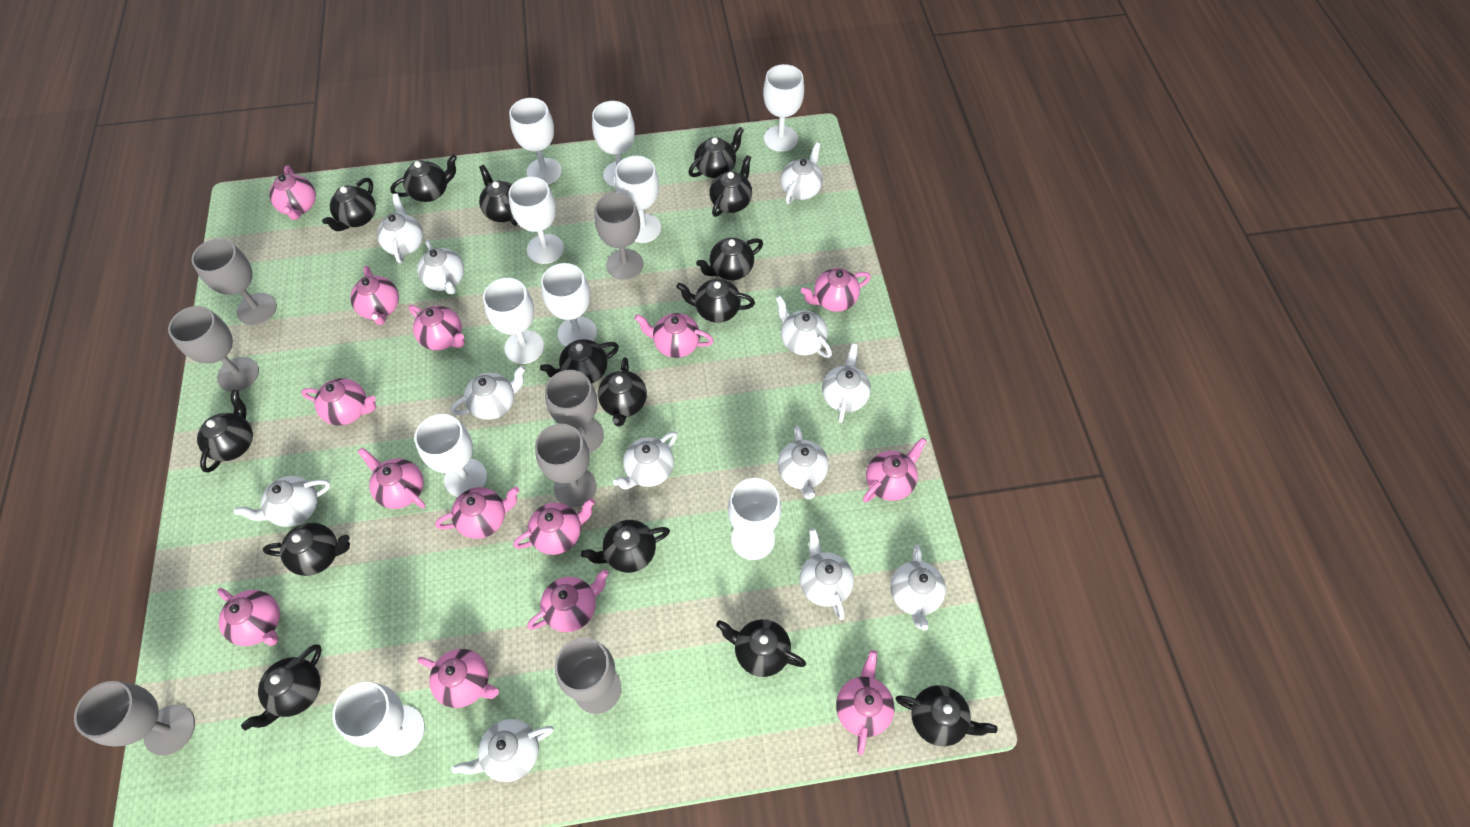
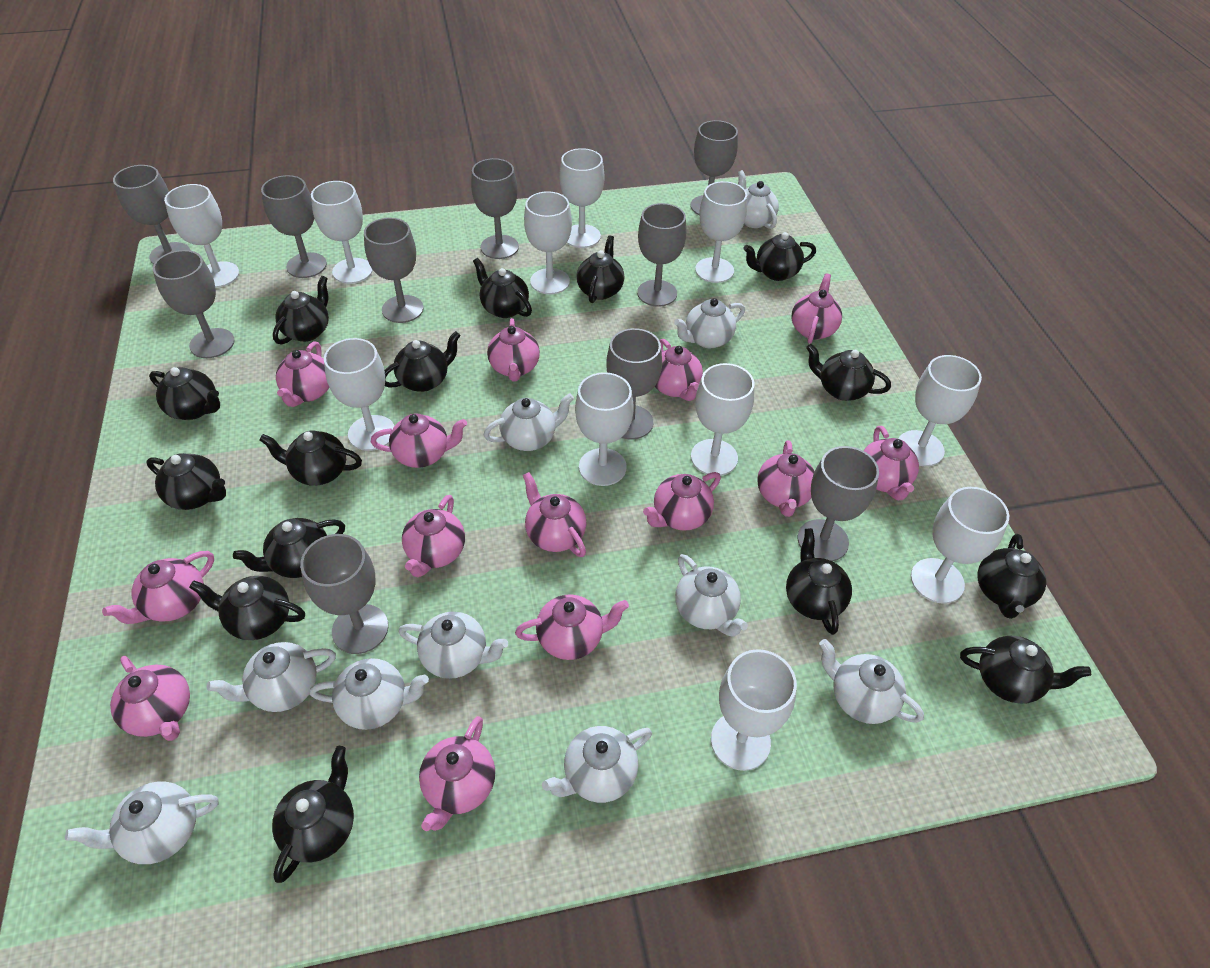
grey goblet: [74,681,195,756] [168,306,259,392] [192,238,277,325] [535,424,597,507] [545,370,604,453] [555,637,621,714] [595,193,644,280] = 7 -> [113,165,191,265] [153,250,235,358] [261,175,327,278] [300,534,388,654] [364,218,423,323] [471,158,519,259] [606,328,662,440] [637,203,686,307] [690,120,738,215] [798,446,879,561] = 10
white goblet: [332,682,425,756] [414,414,487,497] [483,278,544,364] [508,177,564,264] [509,98,562,184] [541,263,597,347] [592,101,635,187] [615,156,661,243] [728,478,782,560] [763,64,804,152] = 10 -> [164,184,239,288] [311,181,373,284] [324,338,394,451] [524,191,572,294] [560,148,604,248] [575,372,634,486] [691,363,754,476] [695,181,747,283] [711,649,797,771] [898,355,982,466] [911,487,1009,604] = 11
white teapot: [233,476,331,527] [377,193,423,264] [417,240,464,295] [451,366,526,420] [451,719,554,782] [613,431,677,489] [775,296,832,358] [778,426,829,500] [780,142,823,204] [800,529,854,620] [822,343,871,423] [890,545,946,631] = 12 -> [65,781,219,864] [207,642,336,712] [309,658,429,730] [399,612,508,679] [483,393,574,451] [542,726,652,803] [674,298,745,348] [675,554,748,637] [738,170,779,229] [819,639,924,724] = 10

